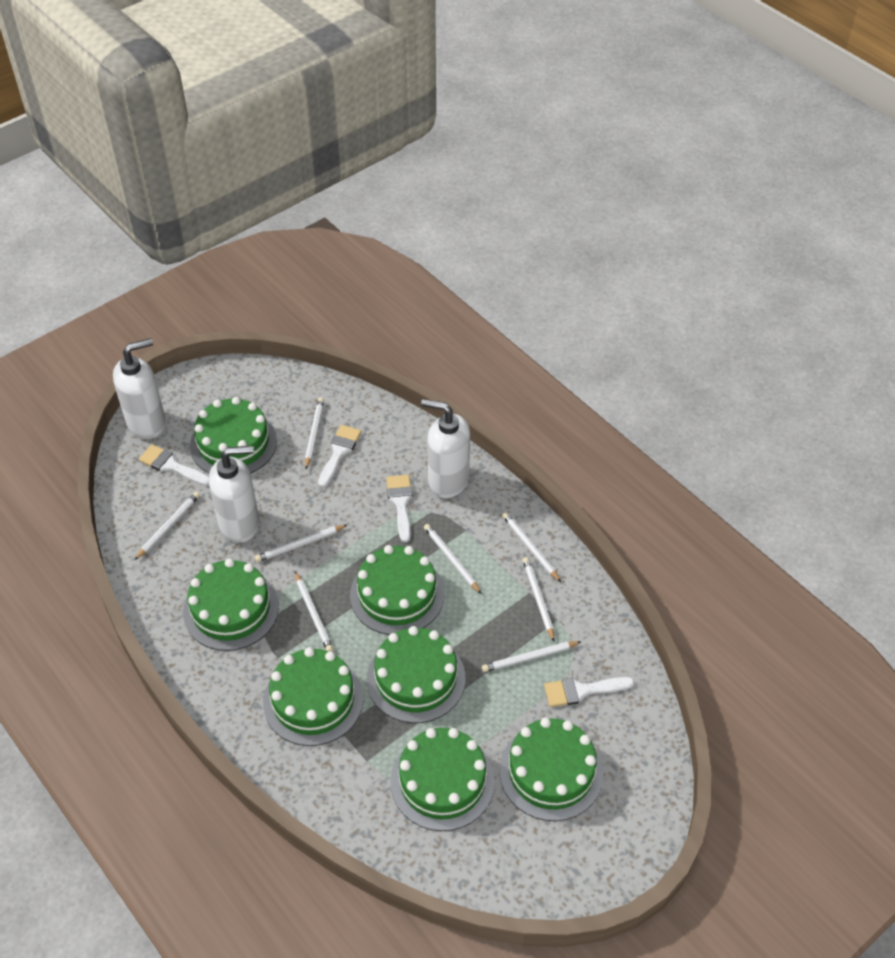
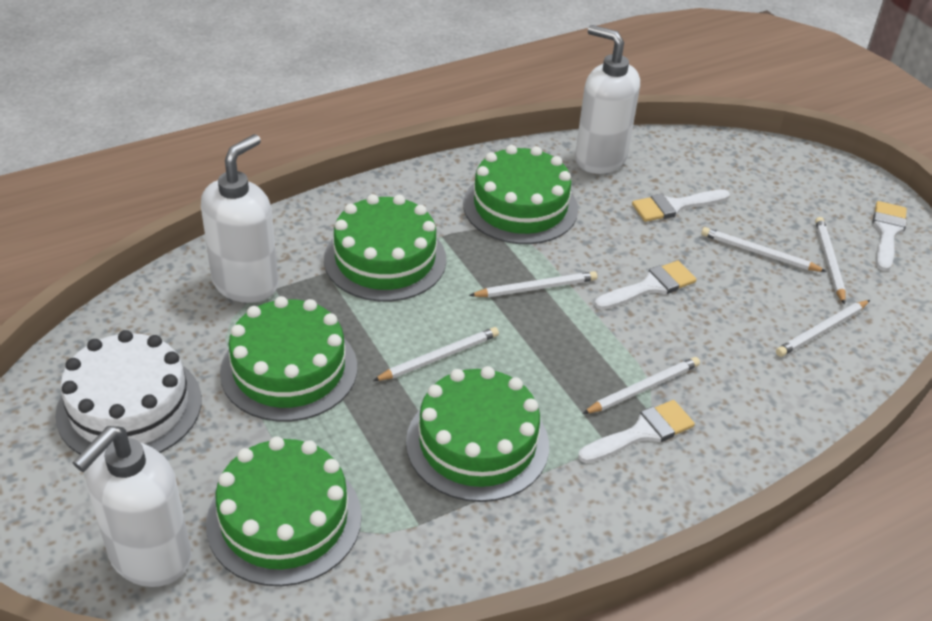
green cake: [183,558,279,651] [190,397,277,474] [263,647,363,746] [350,545,445,635] [367,626,466,723] [390,728,495,831] [500,718,603,821] = 7 -> [206,436,362,586] [220,296,357,422] [324,194,446,301] [406,366,549,502] [463,145,578,244] = 5
white cake: none = 0 -> [55,330,202,454] = 1
white pencil: [135,492,200,560] [255,525,347,562] [295,571,333,652] [305,398,324,469] [424,524,482,594] [482,641,582,672] [502,512,561,582] [522,557,555,641] = 8 -> [373,327,499,381] [469,271,597,297] [582,357,700,414] [701,227,827,272] [776,300,870,357] [815,217,846,305] = 6

